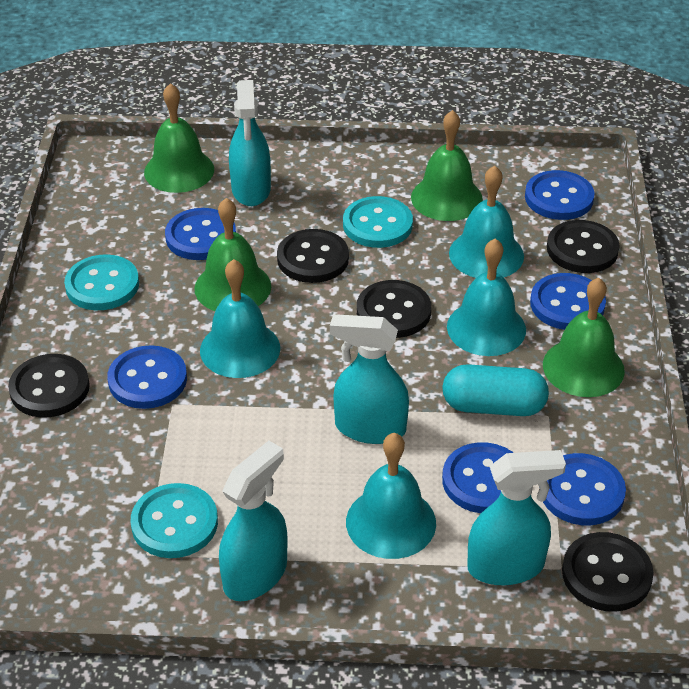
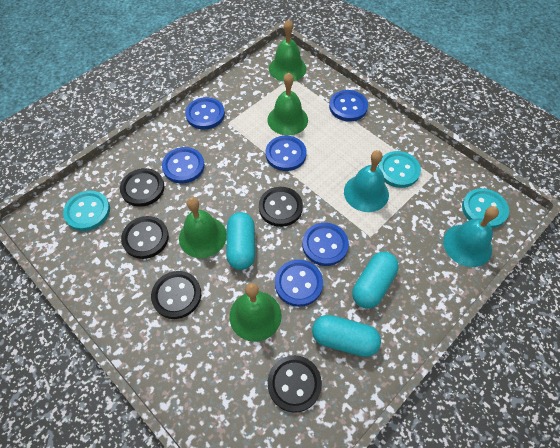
turquoise bell: [200,259,280,378] [346,433,436,559] [447,238,526,356] [449,166,524,278] = 4 -> [344,150,389,212] [443,206,499,267] = 2
turquoise capsule: [442,364,549,416] = 1 -> [227,212,255,270] [312,315,381,357] [352,252,399,309] = 3
turquoise spray bottle: [219,441,288,601] [229,80,271,206] [330,314,409,444] [467,450,566,585] = 4 -> none = 0

